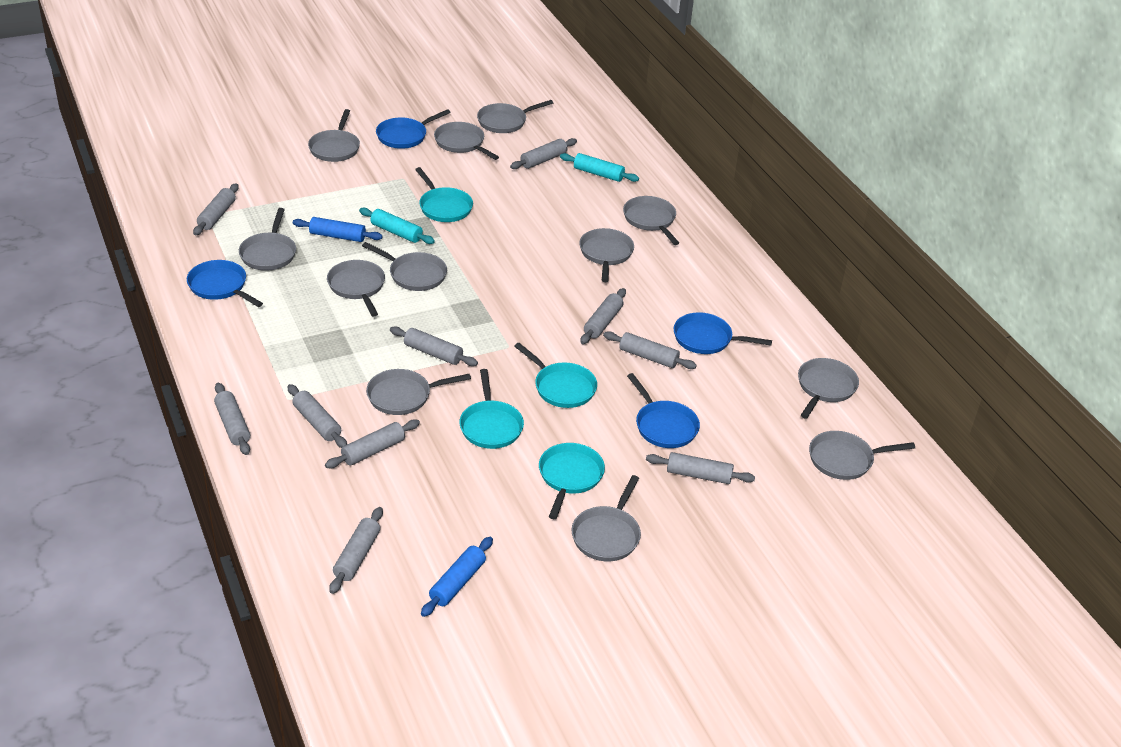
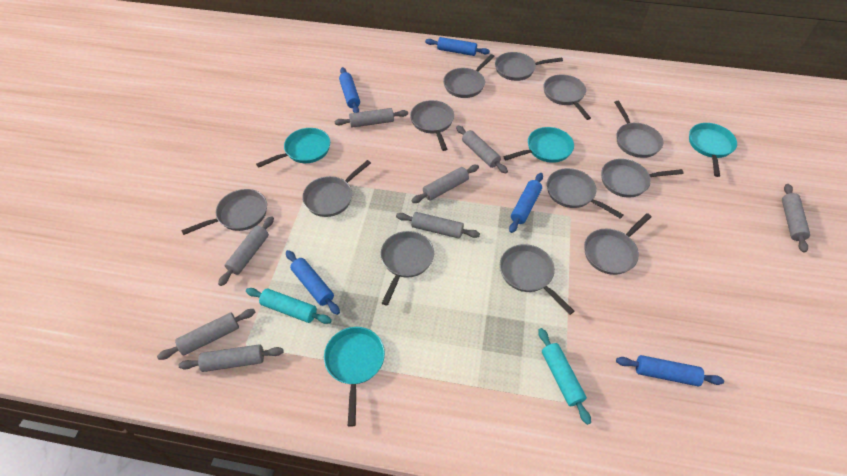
blue pan: [187,260,263,307] [376,109,451,149] [627,373,700,448] [674,312,772,354] = 4 -> none = 0
blue rolling pin: [293,217,382,242] [421,537,493,617] = 2 -> [286,250,340,315] [339,67,360,113] [425,37,490,56] [509,173,543,233] [616,355,724,386] = 5
grey rolling pin: [193,183,239,235] [214,383,250,455] [287,384,347,448] [325,420,420,468] [329,507,383,594] [390,326,478,366] [510,138,577,169] [580,288,626,344] [603,331,697,369] [646,452,755,484] = 10 -> [157,309,255,360] [179,344,284,372] [218,216,274,286] [334,108,408,128] [396,212,480,238] [411,165,479,203] [456,126,508,173] [782,184,810,253] = 8

